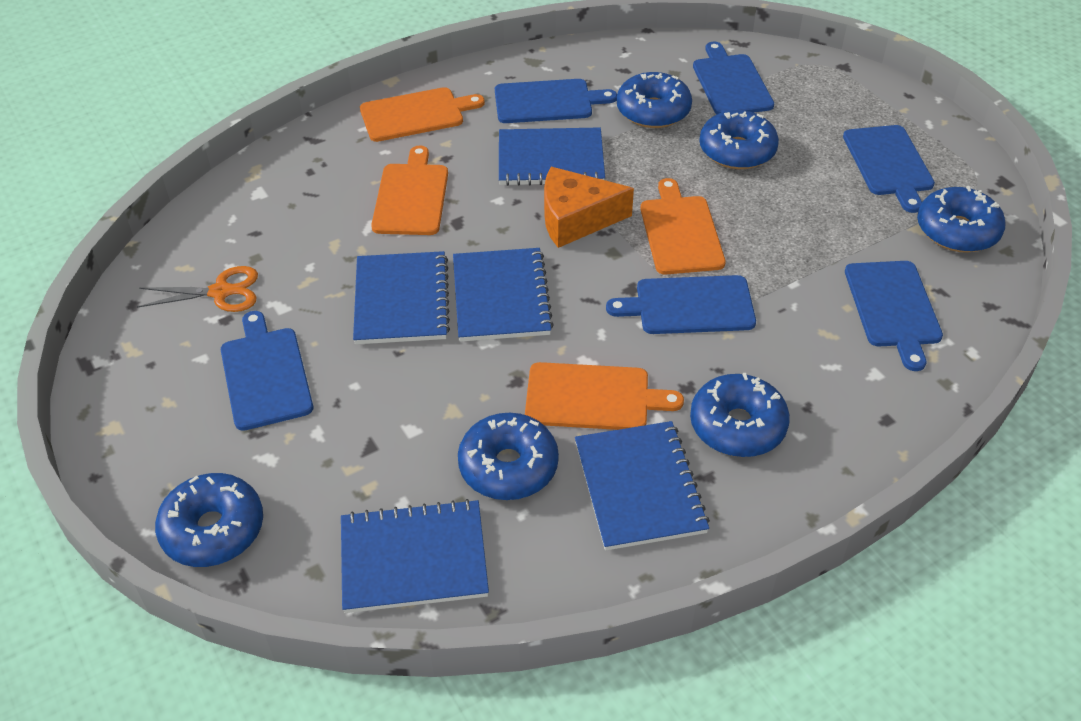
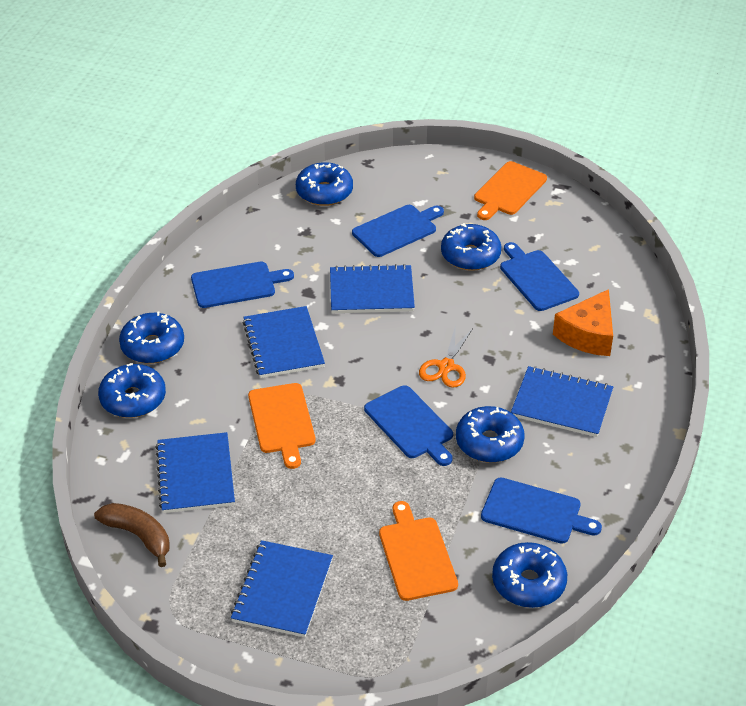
blue cutting board: [221,311,313,431] [495,79,617,123] [606,275,756,334] [693,42,774,115] [843,125,935,213] [845,261,943,371] = 6 -> [191,262,294,308] [352,205,444,257] [364,385,453,466] [481,477,602,544] [500,242,579,311] = 5
brown banana: none = 0 -> [94,503,170,567] = 1
orange cutting board: [360,87,485,142] [371,146,448,235] [525,362,684,430] [640,178,726,275] = 4 -> [248,383,316,469] [379,501,458,601] [474,161,547,220] = 3

